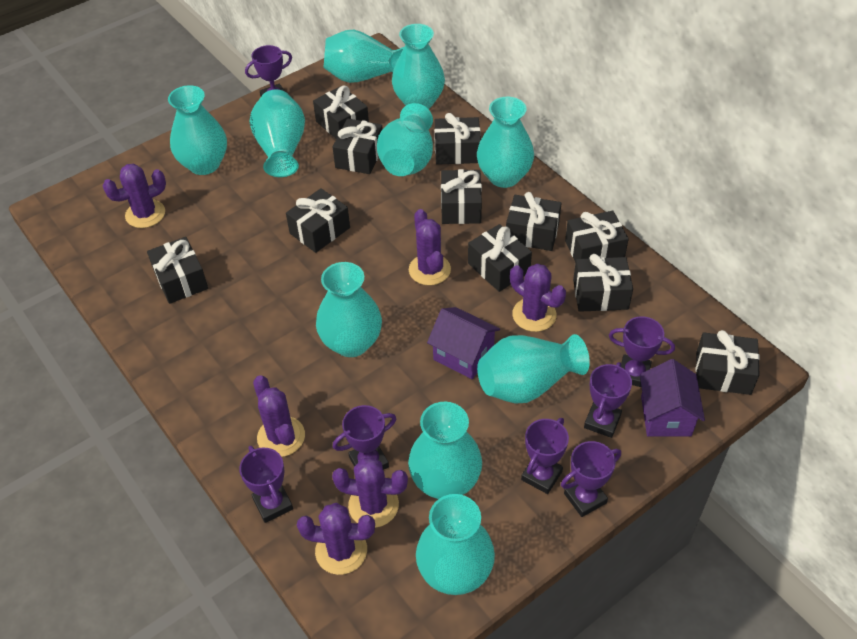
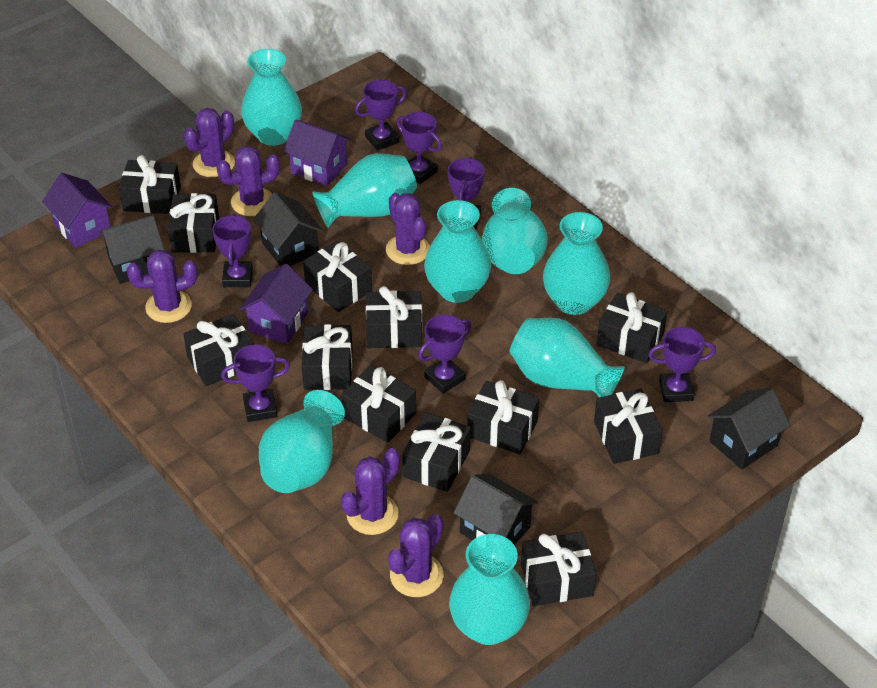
black gift: [147,237,208,304] [286,188,350,253] [313,86,369,139] [333,118,383,174] [434,113,481,165] [441,169,482,224] [468,224,532,292] [506,192,561,251] [565,210,629,262] [573,254,633,312] [696,330,760,395] = 11 -> [118,155,181,214] [168,193,219,253] [183,314,254,386] [302,324,353,390] [303,241,372,312] [341,365,416,443] [366,286,422,348] [402,412,471,492] [467,380,539,454] [521,532,596,606] [594,388,663,464] [597,292,667,363] = 12
black house: none = 0 -> [99,215,164,284] [253,192,323,266] [454,474,538,545] [707,389,790,470] = 4
purple house: [427,307,500,379] [640,359,705,436] = 2 -> [42,173,113,248] [239,264,313,344] [283,119,351,186] = 3
turquoise vase: [168,85,227,175] [249,90,305,177] [316,262,382,357] [324,30,404,83] [377,103,433,176] [392,24,445,109] [408,402,482,499] [416,494,495,595] [477,97,534,188] [477,334,590,403] = 10 -> [241,49,302,146] [259,390,345,493] [312,153,417,228] [424,200,491,303] [449,534,530,645] [482,188,548,274] [510,318,625,397] [543,212,610,315] = 8

